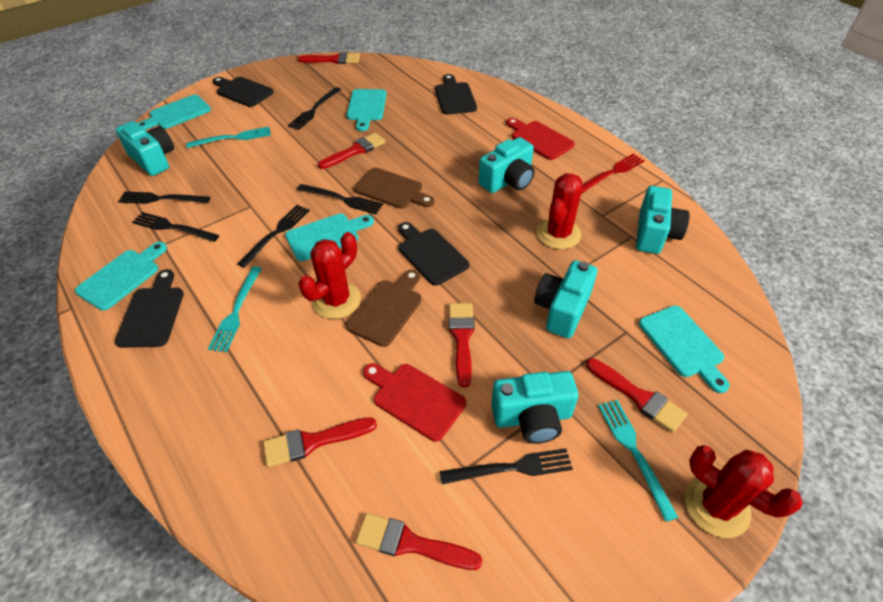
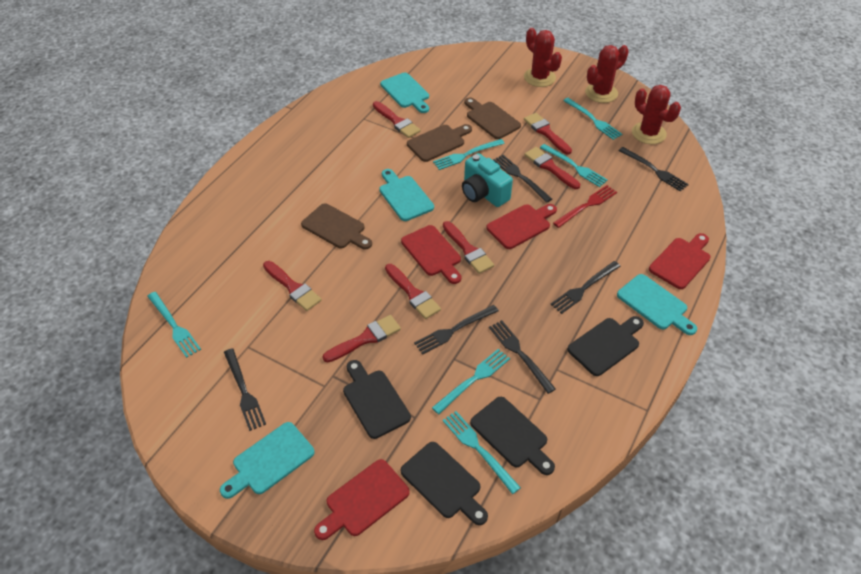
brown cutting board: [346,270,422,347] [354,168,434,209] = 2 -> [301,203,372,249] [407,124,472,162] [464,97,521,139] = 3
red brush: [263,417,377,467] [298,52,360,64] [318,133,386,169] [356,513,482,570] [449,303,475,387] [586,358,687,433] = 6 -> [263,261,322,311] [322,315,401,363] [373,101,421,138] [385,264,441,319] [443,221,494,274] [524,113,572,155] [524,147,580,189] = 7
red cutting board: [363,363,466,441] [506,118,575,160] = 2 -> [314,459,410,540] [401,225,461,284] [486,204,557,249] [649,233,711,289] = 4
turquoise camera: [116,121,174,176] [478,137,535,193] [491,371,579,444] [534,260,597,338] [636,186,690,254] = 5 -> [462,153,513,207] = 1
turquoise cutting board: [75,242,167,311] [137,95,211,130] [285,213,374,261] [347,89,387,131] [639,306,730,393] = 5 -> [220,422,315,499] [379,169,434,221] [380,73,429,113] [617,274,697,335] = 4
turquoise fork: [186,127,271,148] [208,266,262,352] [598,400,679,522] = 3 -> [147,292,201,358] [432,349,510,414] [433,139,505,170] [442,411,521,494] [540,144,608,187] [563,98,622,140] = 6

